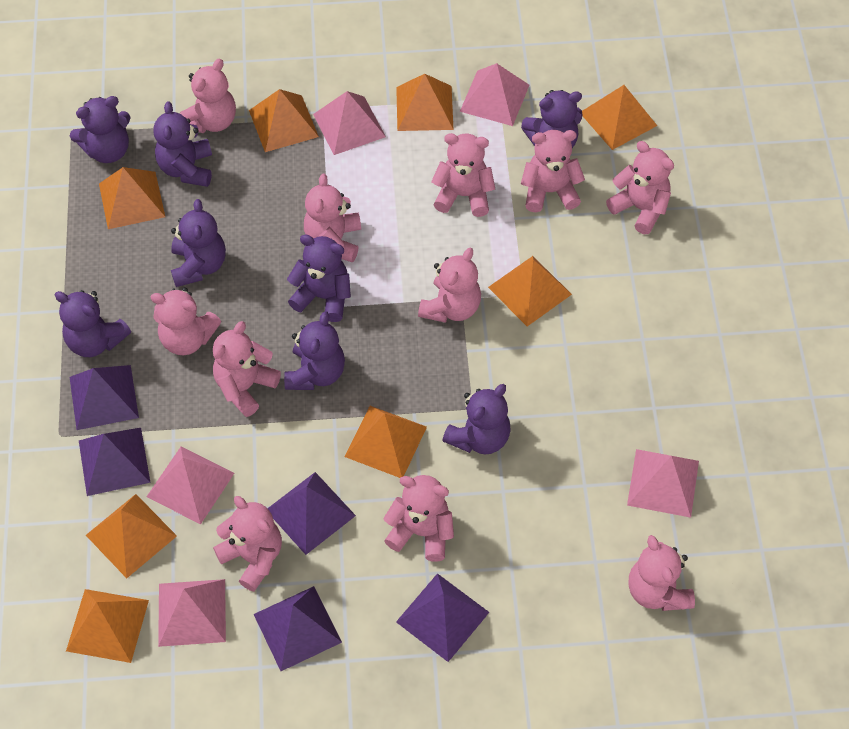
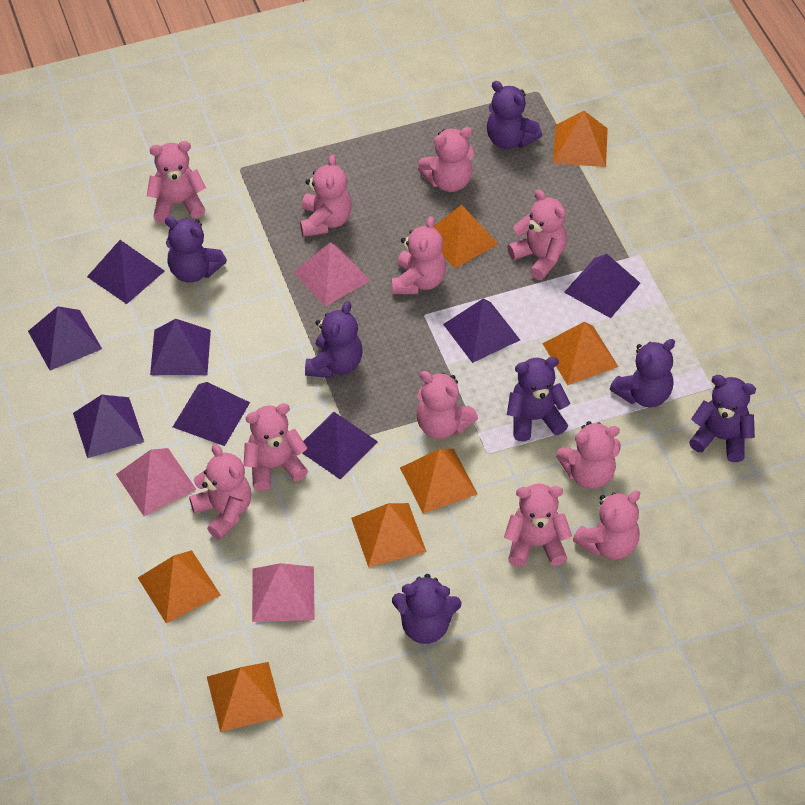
orange pyramid: [66,589,149,663] [86,494,177,578] [99,167,165,229] [249,89,319,152] [345,406,427,478] [396,74,454,131] [488,256,572,326] [582,85,657,150] = 8 -> [138,550,221,623] [207,662,283,732] [351,503,426,567] [400,449,478,514] [433,205,498,268] [542,322,618,385] [553,111,608,167] = 7
pink pyramid: [146,447,234,525] [158,579,226,647] [313,91,386,155] [460,63,529,126] [627,449,699,518] = 5 -> [116,448,197,516] [252,563,315,622] [294,242,370,307] = 3
purple pyramid: [70,365,139,430] [79,428,150,496] [254,586,342,671] [268,472,356,555] [396,573,489,662] = 5 -> [28,306,102,371] [73,395,144,458] [87,240,164,304] [150,319,211,375] [173,382,250,446] [302,412,378,480] [443,298,520,363] [564,254,641,318] = 8
purple teddy bear: [54,290,131,357] [70,96,131,163] [153,101,212,187] [171,199,226,287] [284,311,345,390] [287,234,351,322] [442,384,511,454] [521,90,582,148] = 8 -> [165,216,227,283] [305,301,363,378] [392,574,461,644] [487,81,542,149] [507,357,570,441] [610,339,675,407] [689,375,756,462] = 7

